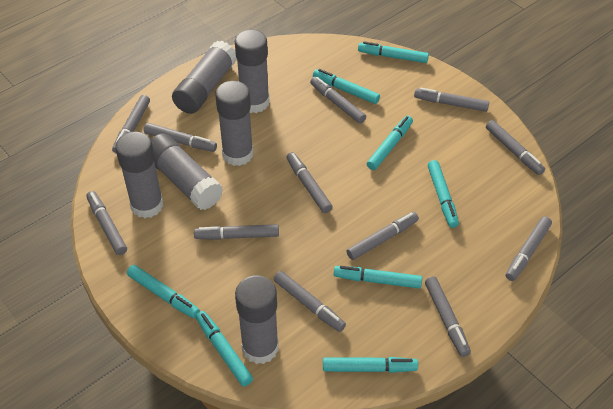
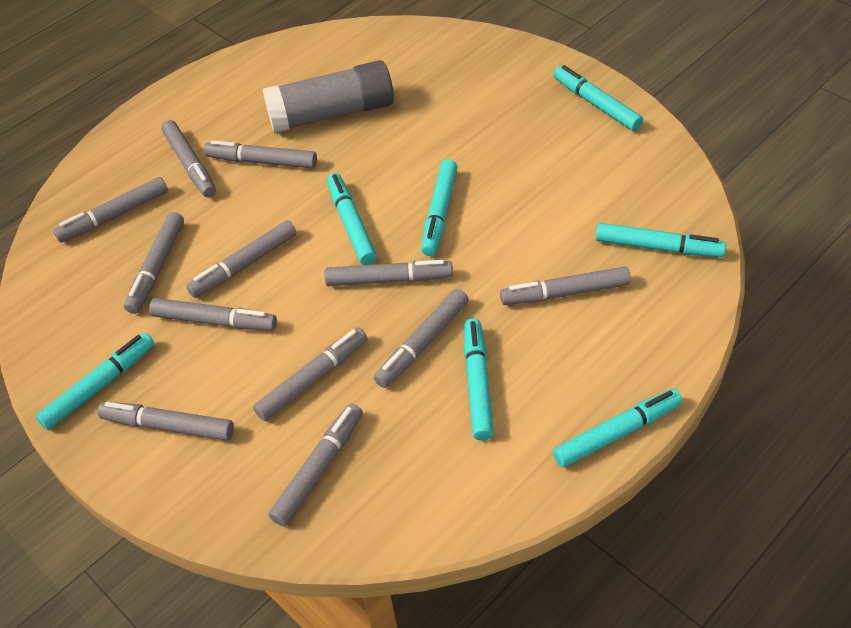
grey glue stick: [115,132,163,218] [151,133,223,210] [172,41,237,114] [215,81,253,166] [235,30,269,113] [235,275,279,364] = 6 -> [263,60,394,133] = 1
turquoise marker: [127,265,200,318] [196,311,253,386] [313,69,380,104] [323,357,418,373] [334,266,422,288] [358,42,429,63] [367,116,413,170] [428,160,459,228] = 8 -> [36,333,154,430] [327,173,377,265] [421,159,457,256] [464,319,494,441] [553,65,643,131] [553,389,682,467] [596,223,726,257] = 7

